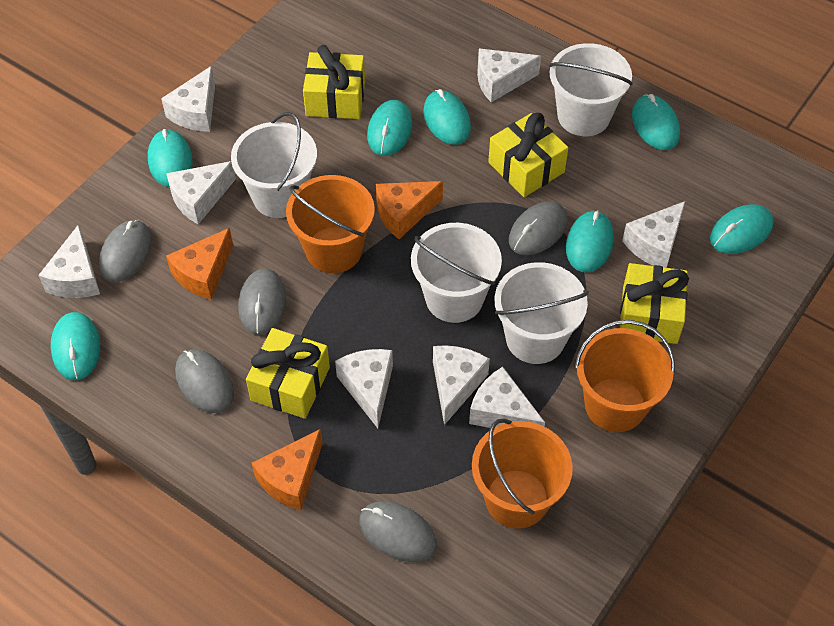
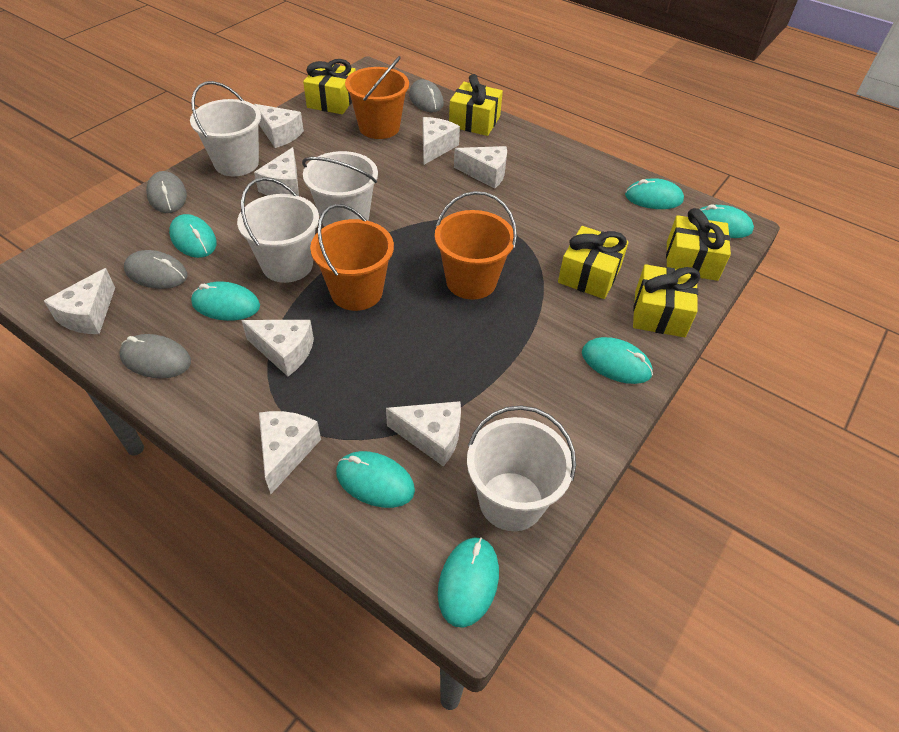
grey mouse: [99,220,152,282] [175,349,234,413] [238,269,286,335] [359,501,437,562] [509,201,568,255] = 5 -> [120,334,191,378] [124,250,187,289] [146,171,187,213] [409,79,444,112] = 4
orange cheese: [166,228,233,300] [252,429,323,511] [376,181,443,239] = 3 -> none = 0
yellow gift: [246,328,330,419] [303,45,365,119] [488,113,568,197] [620,263,689,344] = 4 -> [303,59,356,114] [449,74,503,136] [558,226,629,299] [633,264,700,337] [666,208,731,281] = 5

